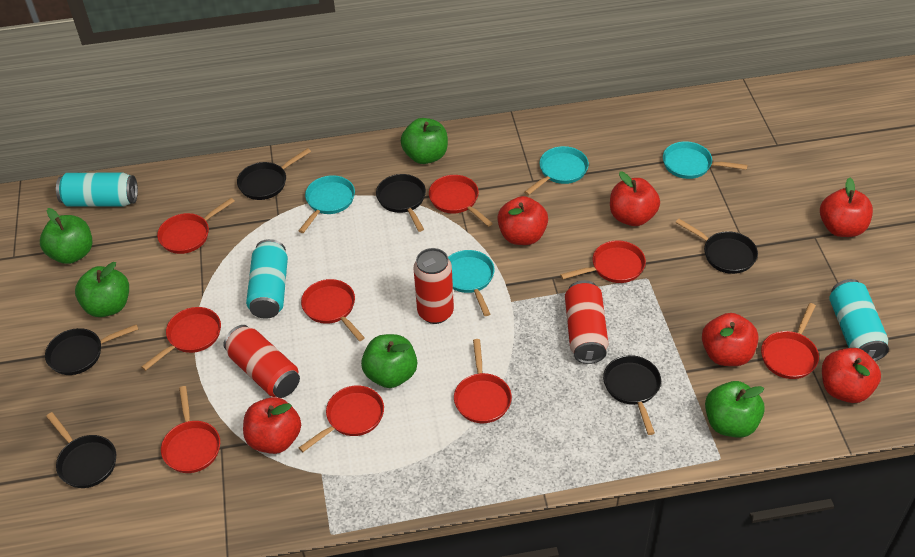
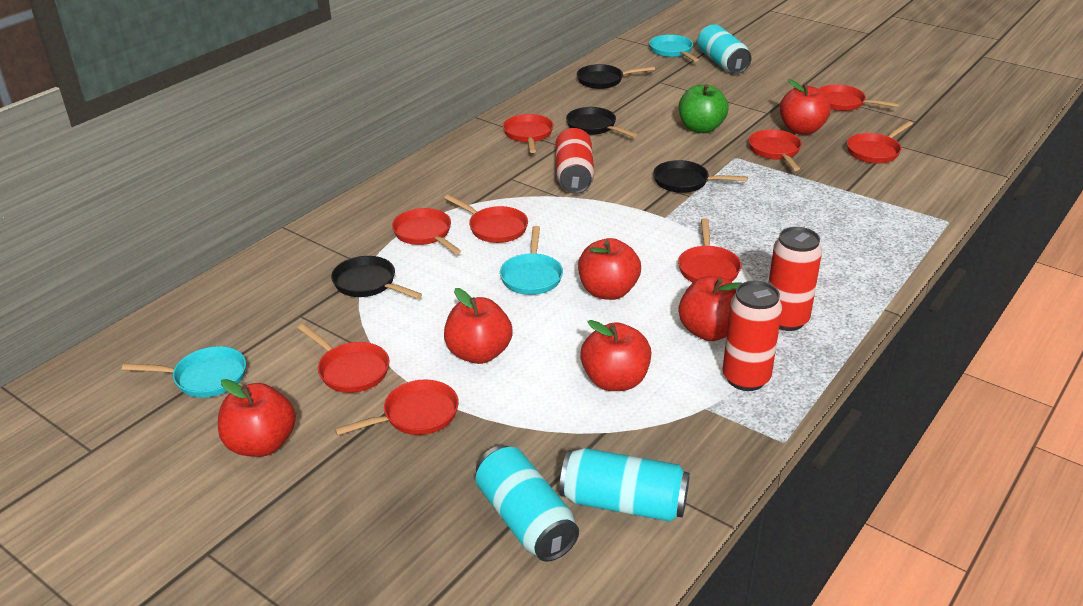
black pan: [45,324,138,375] [46,412,116,488] [237,148,311,200] [376,174,426,232] [603,355,661,435] [676,219,758,274] = 6 -> [331,256,422,299] [566,107,637,137] [577,64,655,89] [653,160,748,193] = 4
green apple: [40,208,92,264] [75,262,129,317] [361,334,417,388] [401,118,448,164] [705,381,765,438] = 5 -> [679,84,729,133] = 1
turquoise pan: [299,175,355,233] [448,250,495,316] [524,146,589,195] [663,141,748,179] = 4 -> [122,346,246,398] [500,226,563,295] [649,35,699,62] = 3

